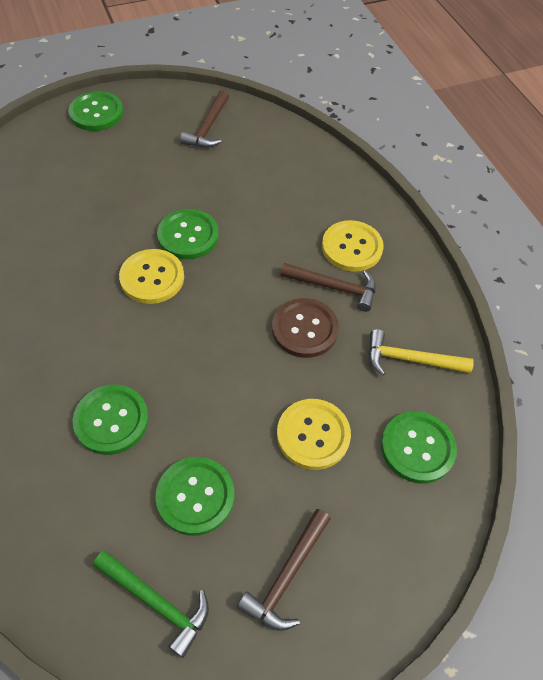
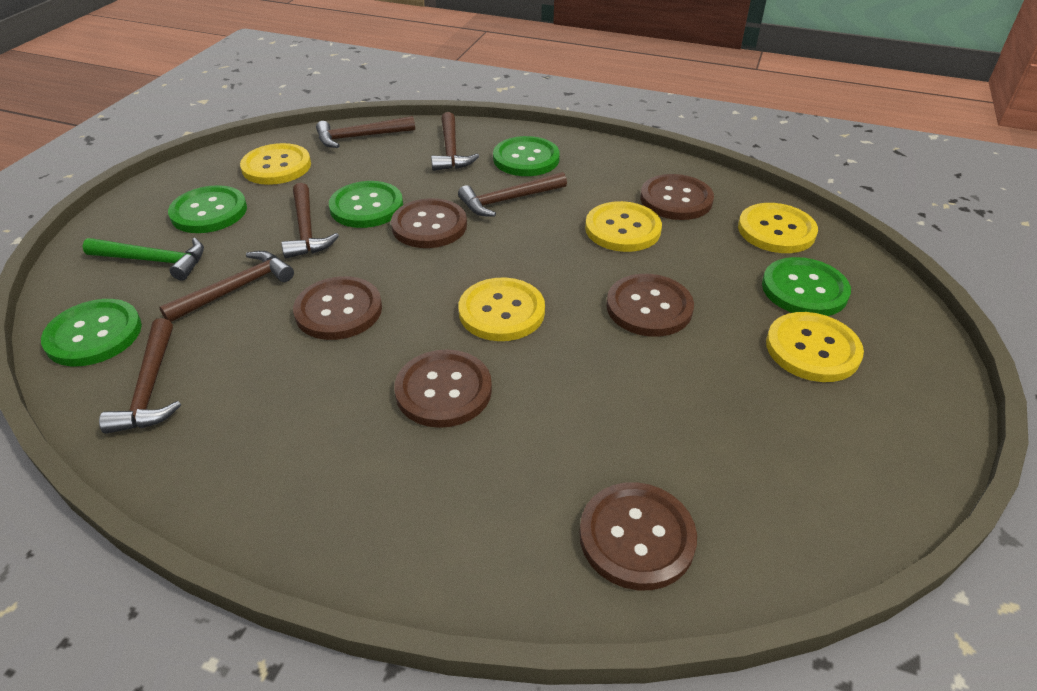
brown button: [272,298,339,358] = 1 -> [293,276,382,340] [391,198,467,248] [394,349,492,428] [579,482,697,590] [606,274,694,337] [640,174,714,220] = 6
brown hammer: [180,90,229,148] [237,509,331,631] [281,263,376,312] = 3 -> [99,318,181,434] [159,251,294,322] [281,183,339,258] [316,116,415,148] [431,112,479,171] [458,172,567,217] = 6
yellow button: [119,249,184,304] [277,399,351,470] [322,220,384,272] = 3 -> [240,143,311,185] [459,277,545,341] [585,201,662,252] [738,203,818,253] [766,312,864,382] = 5
yellow hammer: [369,329,474,375] = 1 -> none = 0

